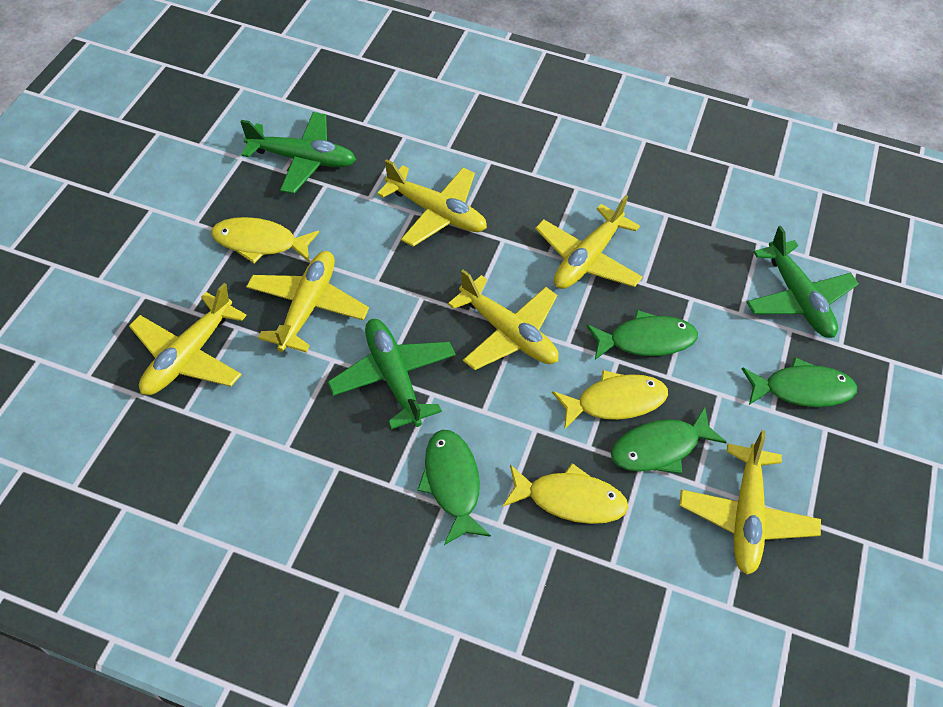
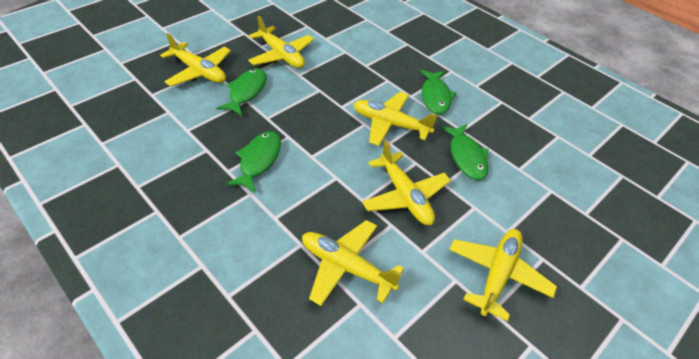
green plane: [240,112,356,194] [328,319,456,429] [746,226,859,338] = 3 -> none = 0
yellow fish: [211,217,319,264] [503,463,629,524] [552,370,668,430] = 3 -> none = 0

